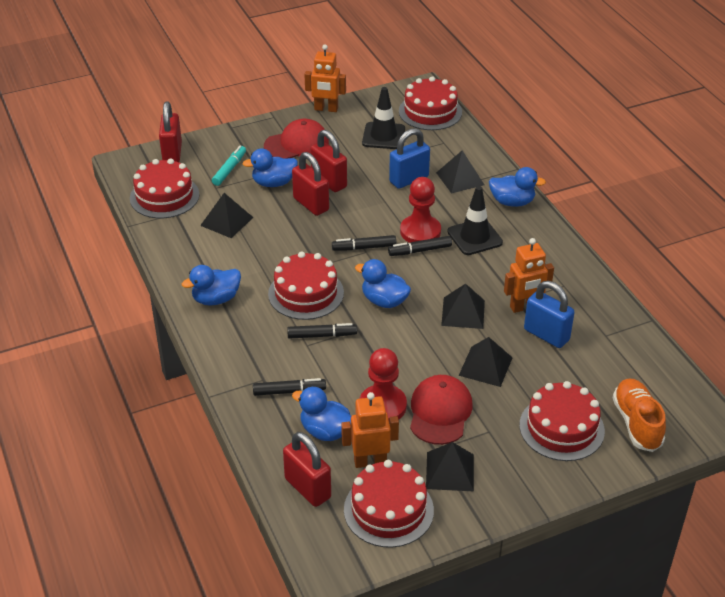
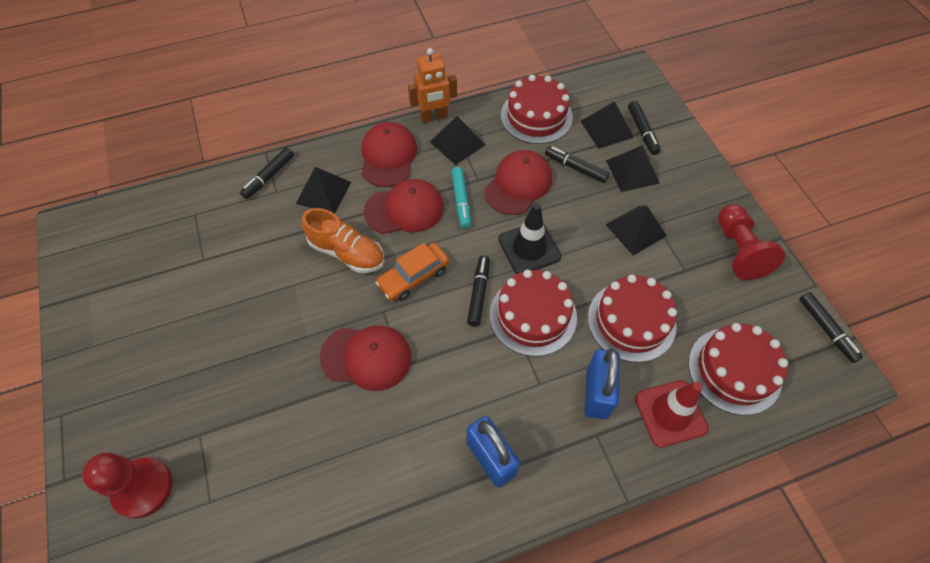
black marker: [253,378,326,396] [287,323,357,339] [332,235,396,251] [388,236,452,256] = 4 -> [240,147,294,199] [467,255,490,326] [545,146,609,183] [628,101,660,155] [799,292,863,363] = 5
black traffic cone: [362,87,405,149] [447,186,503,255] = 2 -> [498,203,561,274] = 1
blue duck: [182,265,241,306] [243,148,298,187] [292,387,351,441] [355,259,411,308] [489,167,546,207] = 5 -> none = 0
orange car: none = 0 -> [375,243,450,301] = 1
orange robot: [304,45,346,112] [341,392,399,468] [504,238,554,313] = 3 -> [408,48,457,123] = 1
red cake: [130,158,199,218] [268,251,344,320] [344,460,434,548] [399,76,462,130] [519,381,605,461] = 5 -> [490,270,577,356] [501,75,573,144] [588,274,677,362] [689,323,788,415] = 4
red cap: [264,119,329,159] [410,375,473,445] = 2 -> [320,326,412,391] [361,122,417,187] [364,179,444,234] [484,150,552,215] = 4
red padlock: [159,102,182,162] [283,432,331,507] [292,152,329,216] [311,130,347,192] = 4 -> none = 0
red traffic cone: none = 0 -> [635,380,709,448] = 1

